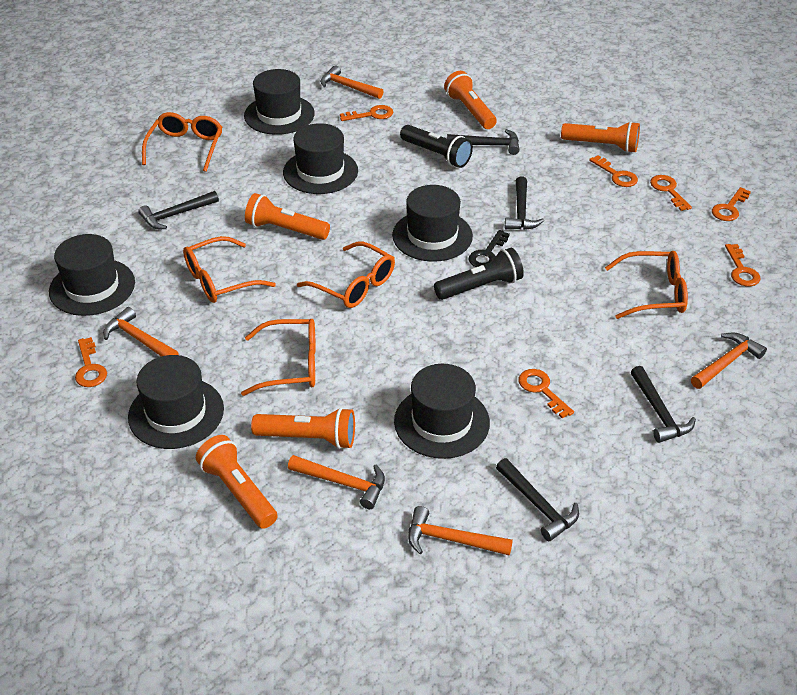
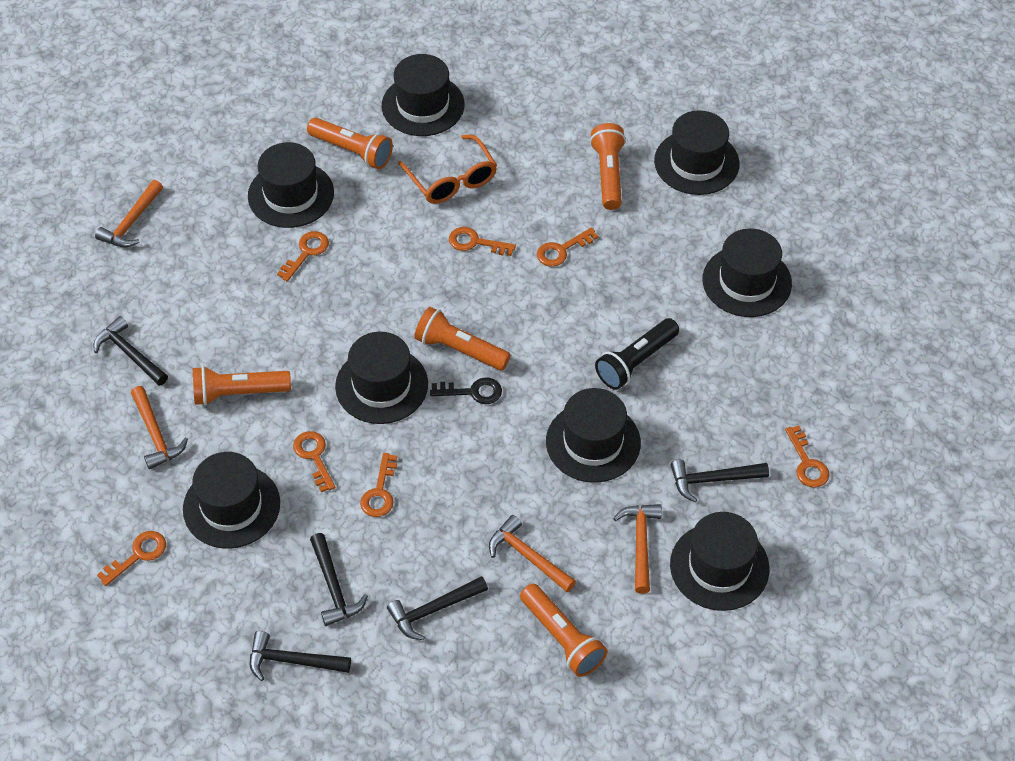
black flashlight: [400,125,473,168] [434,248,524,300] = 2 -> [595,318,679,390] = 1
black hat: [49,234,135,316] [128,355,224,449] [244,69,315,135] [283,123,358,194] [392,185,473,262] [394,364,490,459] = 6 -> [183,452,280,549] [248,142,334,228] [335,332,428,424] [382,54,465,136] [546,388,641,483] [654,110,740,195] [670,512,769,611] [703,228,792,317] = 8
orange glasses: [142,112,222,172] [183,236,276,303] [241,319,315,396] [297,242,395,308] [605,251,688,319] = 5 -> [398,135,497,204] = 1
orange hammer: [103,307,179,357] [288,455,385,509] [320,65,384,99] [408,506,513,556] [691,333,767,389] = 5 -> [95,180,163,247] [131,386,188,469] [489,515,576,592] [613,504,662,594] = 4

